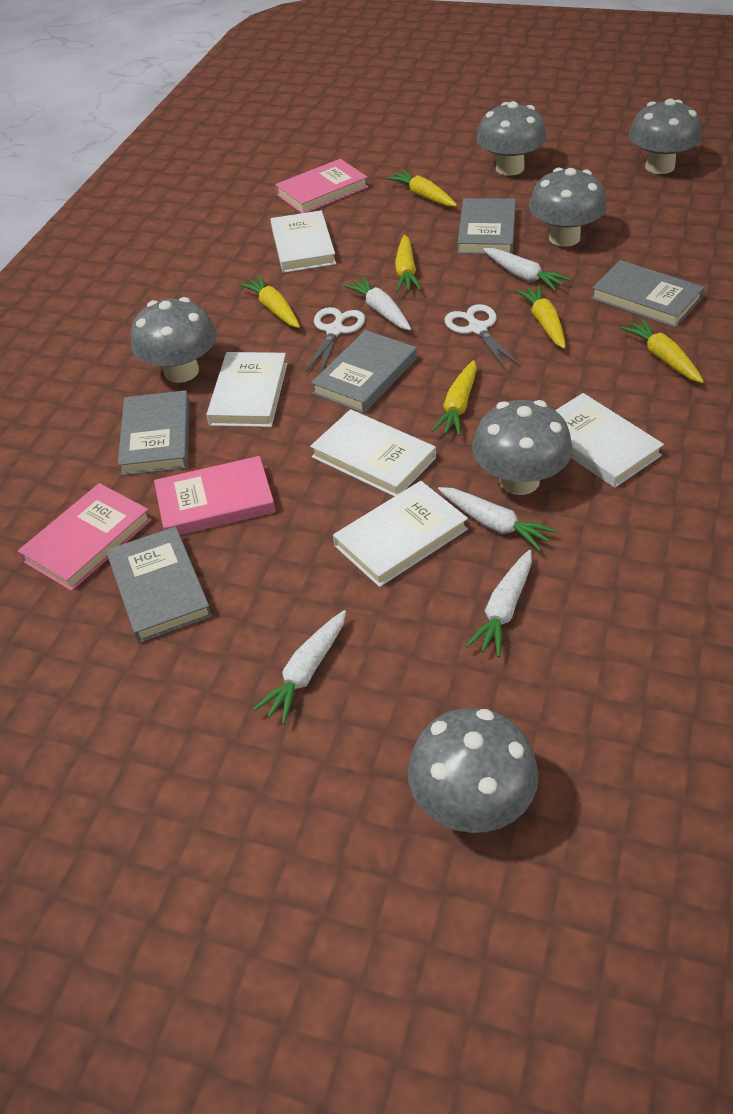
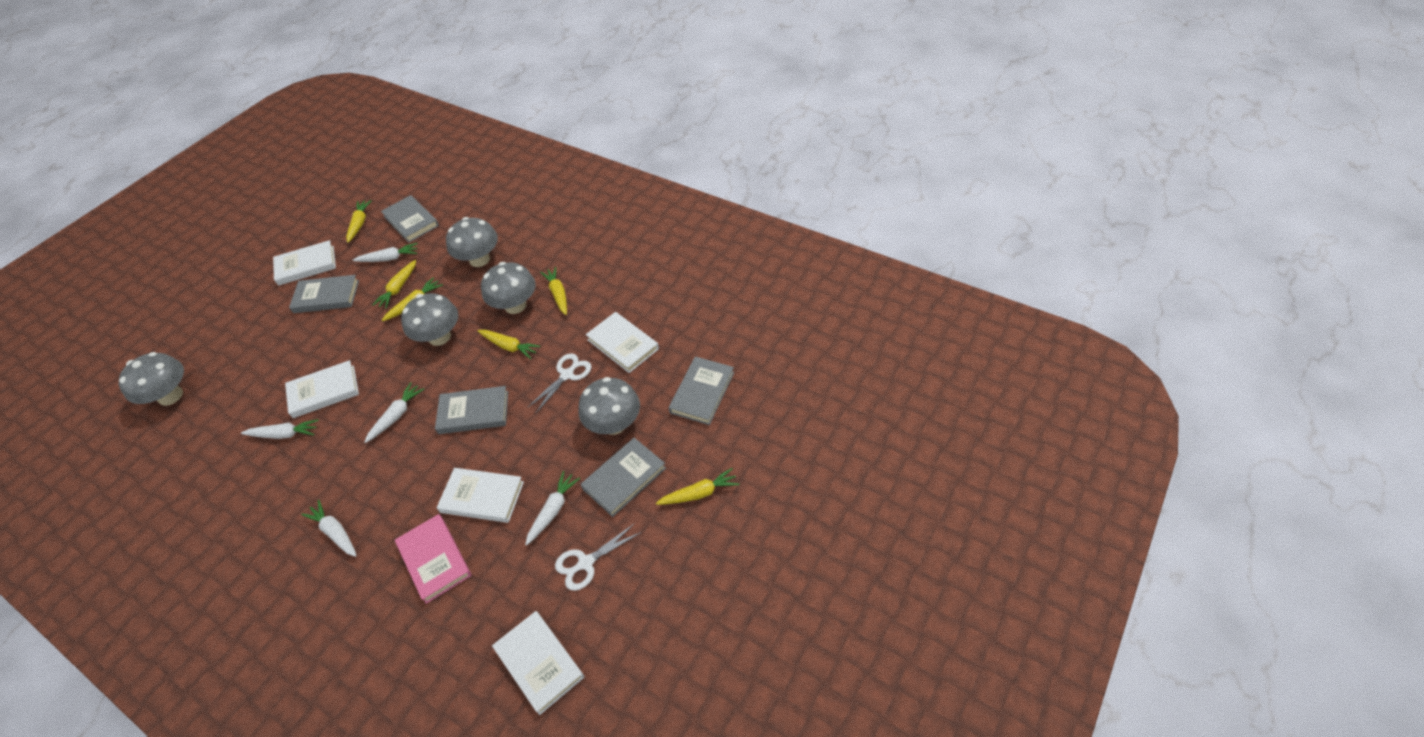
grey mushroom: [131,297,217,383] [408,708,538,833] [472,400,572,495] [477,101,547,176] [529,168,607,247] [629,99,702,174] = 6 -> [119,352,184,406] [401,293,458,346] [446,217,498,267] [481,262,536,314] [579,377,640,435] = 5
pink book: [18,483,152,591] [154,456,276,535] [275,159,368,213] = 3 -> [395,514,472,604] = 1

